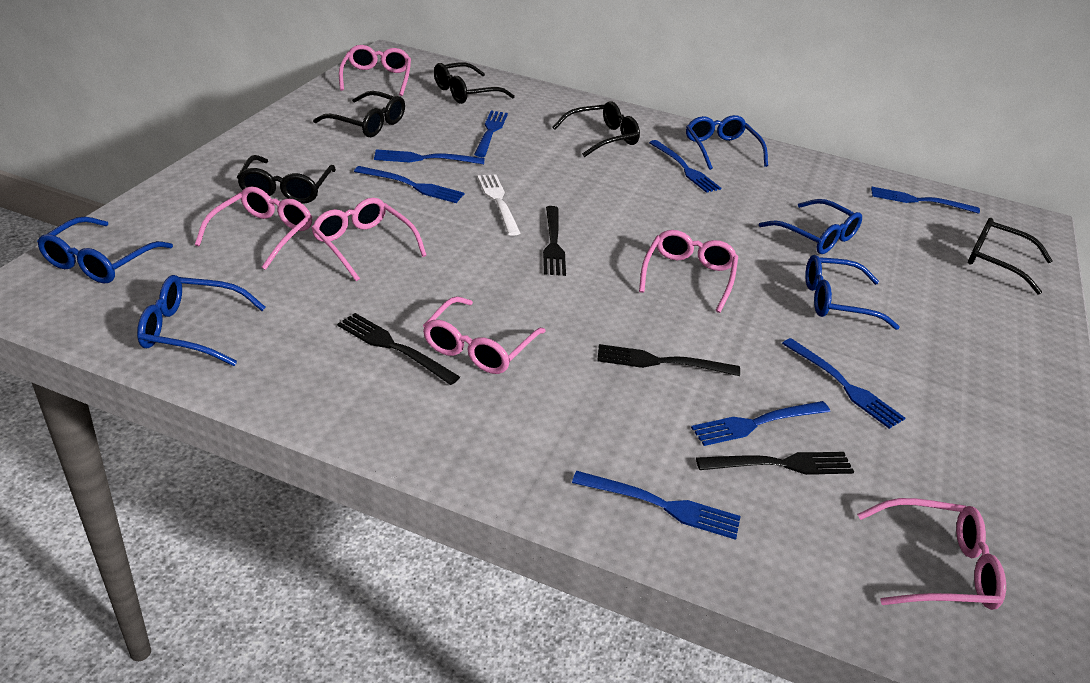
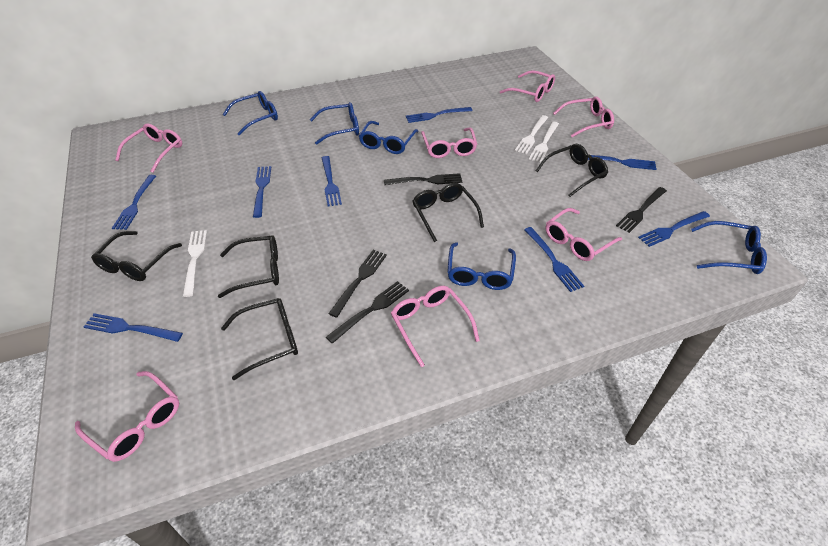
pink glasses: [195,187,312,270] [312,198,427,281] [339,45,411,96] [423,296,546,374] [639,230,738,313] [857,498,1006,610] = 6 -> [75,371,179,462] [115,123,182,173] [391,286,480,367] [421,127,477,158] [500,70,555,102] [546,208,622,261] [553,96,614,137] = 7
white fork: [477,174,520,236] = 1 -> [183,230,207,297] [515,115,549,154] [529,122,559,162] = 3

